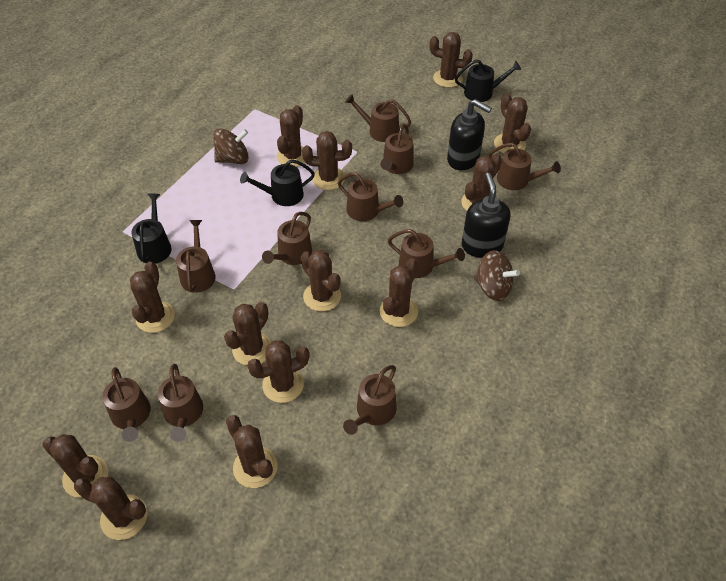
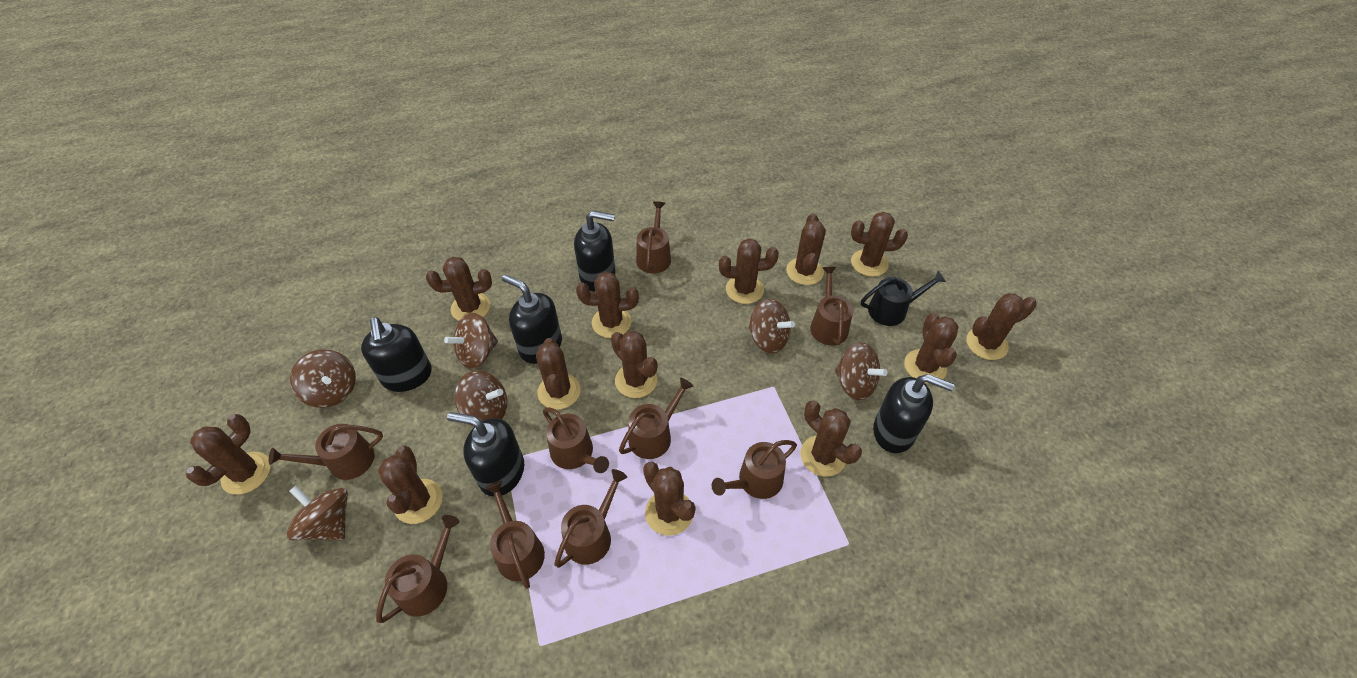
black soap dispenser: [447,99,492,171] [462,173,511,258] = 2 -> [361,317,432,392] [447,412,524,497] [502,275,562,364] [574,211,615,292] [873,374,955,453] = 5
black watering can: [131,194,172,264] [240,159,315,206] [455,59,521,102] = 3 -> [861,271,946,326] = 1
brown spinning top: [213,128,249,164] [474,250,520,301] = 2 -> [286,486,348,541] [290,349,356,408] [444,313,498,369] [454,370,507,427] [748,298,795,354] [835,342,887,400] = 6
brown watering can: [102,367,151,442] [158,363,203,442] [176,220,216,293] [262,212,312,265] [338,172,403,221] [343,365,397,435] [345,94,411,142] [380,124,414,174] [388,229,465,278] [489,143,561,190] = 10 -> [269,424,383,480] [376,515,460,623] [485,481,545,589] [543,407,609,473] [554,469,627,568] [619,378,693,459] [636,201,671,274] [712,440,797,499] [810,267,853,345] = 9

